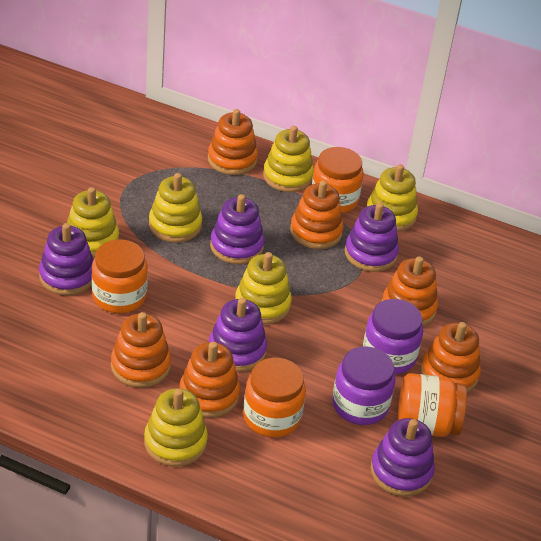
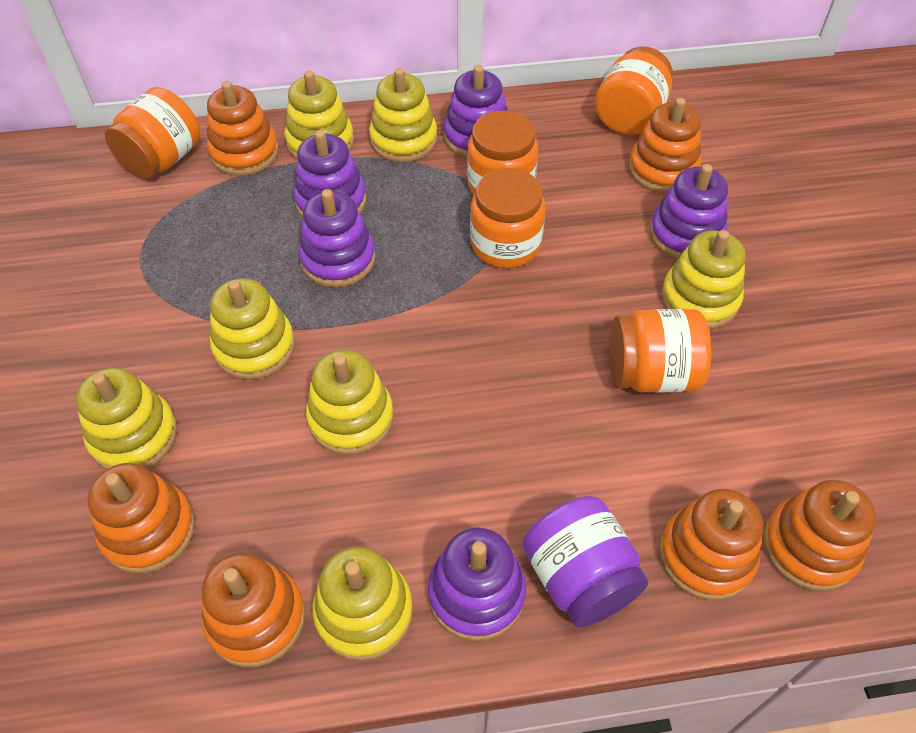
orange jar: [92,239,148,313] [243,358,306,437] [312,147,364,213] [398,373,467,437] = 4 -> [105,87,201,179] [467,111,538,195] [470,168,546,268] [595,47,673,135] [610,309,711,393] = 5
purple jar: [332,346,395,425] [363,299,423,374] = 2 -> [523,496,648,628] = 1
yellow stacking toy: [67,187,119,258] [144,388,208,467] [149,173,202,243] [235,252,292,324] [263,126,314,192] [367,164,418,232] = 6 -> [76,368,177,469] [210,278,295,380] [285,70,354,160] [306,350,394,455] [312,546,413,661] [369,68,437,162] [661,230,745,329] = 7

